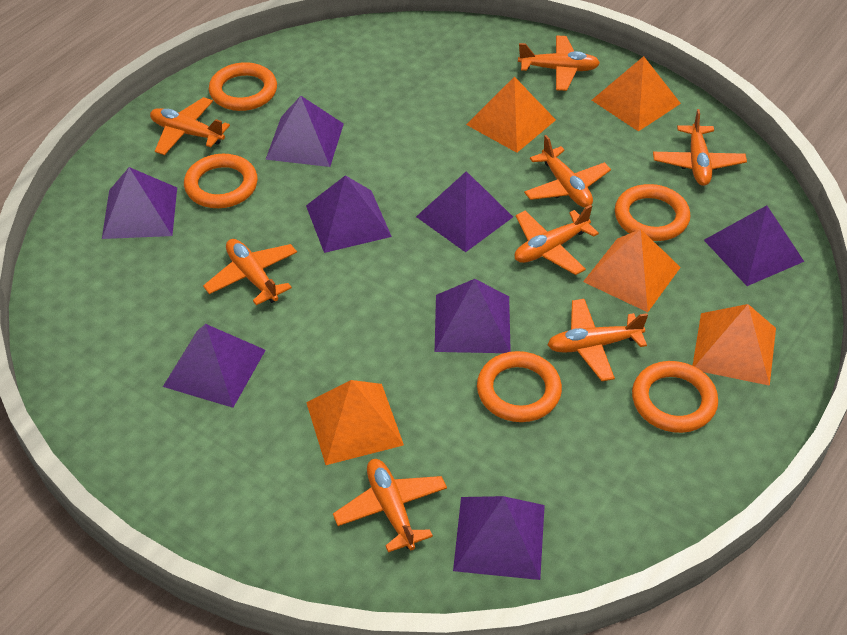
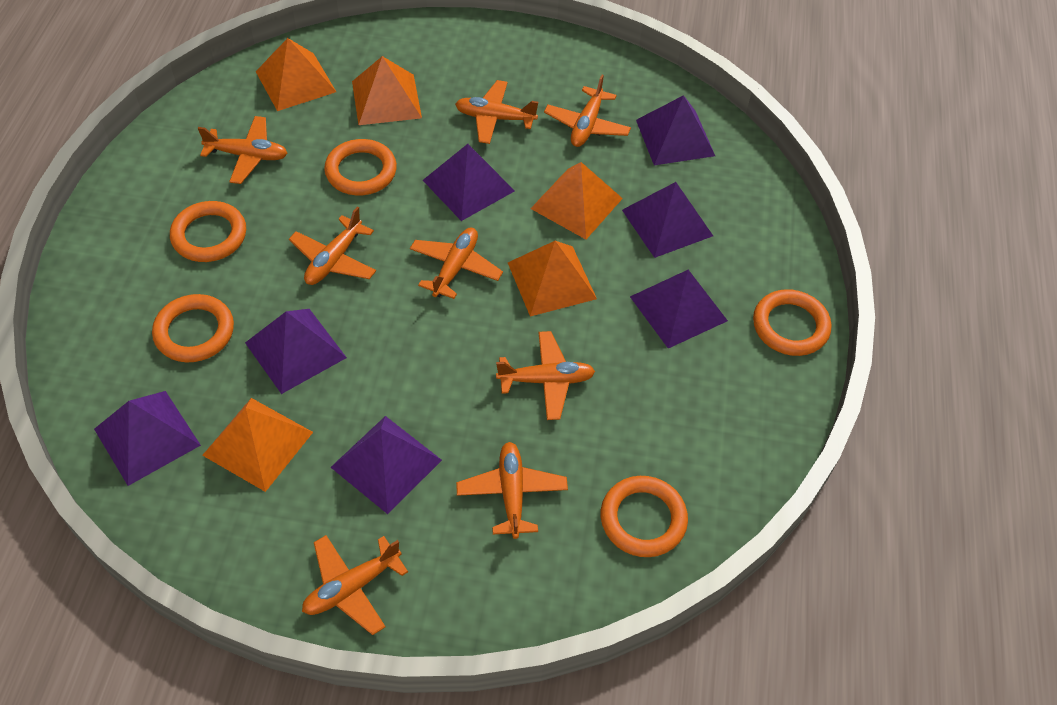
purple pyramid: [102,167,177,239] [163,324,266,408] [265,96,344,167] [306,175,392,253] [416,171,513,252] [435,279,511,353] [453,496,545,580] [704,205,804,286] = 8 -> [94,391,201,486] [245,309,347,394] [331,416,442,514] [423,144,515,221] [622,182,713,258] [630,270,728,348] [636,95,715,165] = 7

